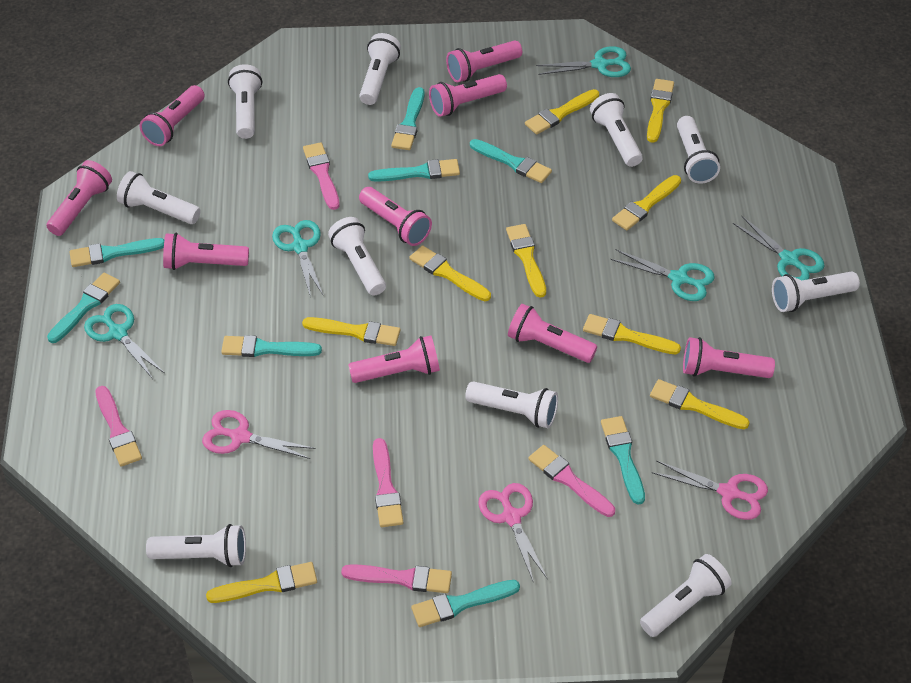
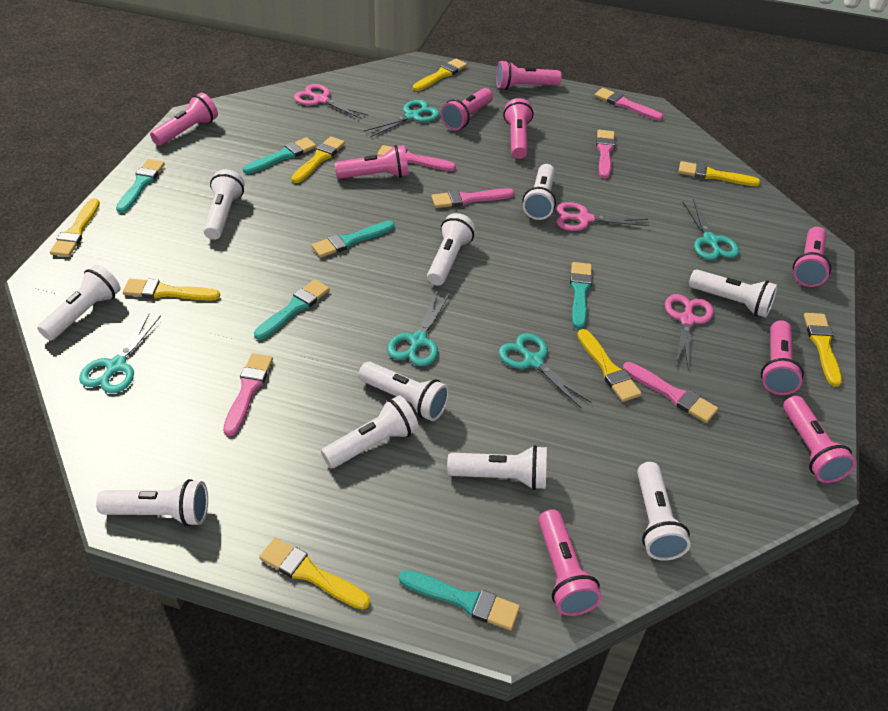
pink brush: [95,386,142,467] [303,142,339,210] [341,564,452,593] [373,438,403,527] [528,445,615,517] = 5 -> [223,353,273,436] [377,145,456,171] [431,188,515,208] [594,88,663,121] [596,130,615,178] [623,362,718,423] = 6
turquoise brush: [47,273,120,343] [70,238,164,267] [221,335,322,357] [368,159,460,182] [391,87,425,150] [411,580,520,627] [470,139,552,183] [601,416,645,504] = 8 -> [116,159,165,213] [243,137,316,174] [254,279,330,340] [312,221,395,258] [399,570,520,630] [570,262,592,329] = 6
yellow brush: [206,562,317,603] [302,317,400,346] [409,245,491,301] [506,224,546,298] [525,89,599,135] [583,314,681,354] [612,175,681,230] [647,79,674,143] [650,379,750,429] = 9 -> [50,198,100,257] [123,279,220,300] [259,538,370,610] [291,136,345,183] [413,58,467,91] [577,329,642,402] [679,161,760,186] [804,313,842,387] = 8

